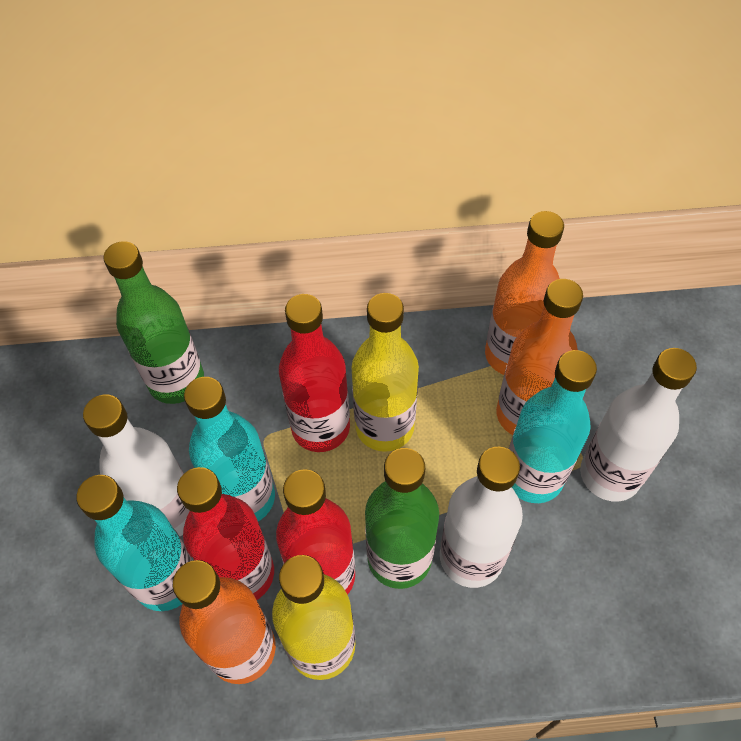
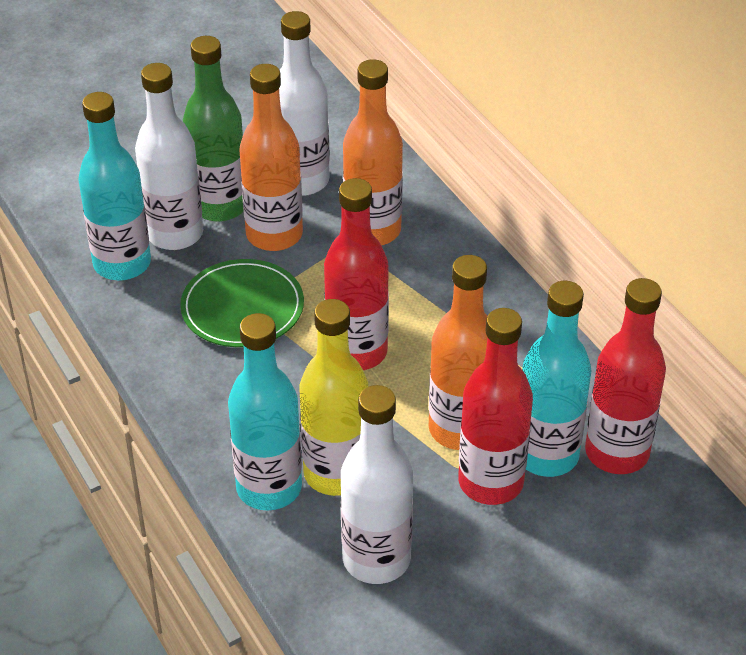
green bottle: [103,241,204,404] [365,448,439,589] = 2 -> [183,36,243,222] = 1
green plate: none = 0 -> [180,259,304,347] = 1
yellow bottle: [272,555,355,680] [352,293,419,452] = 2 -> [300,299,369,496] = 1

